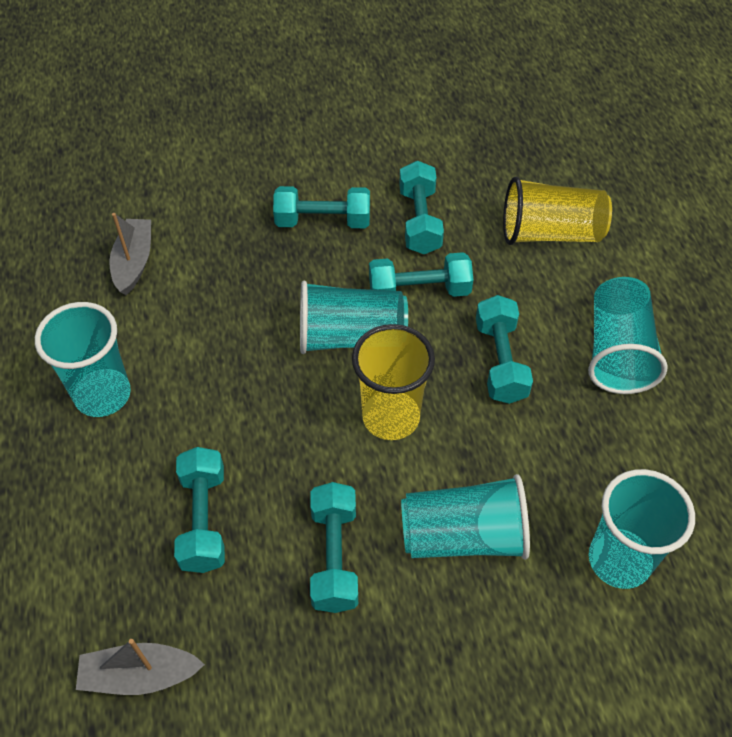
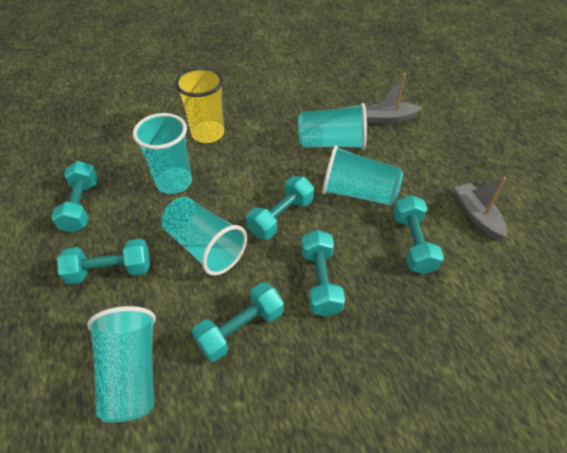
yellow cup: [352,324,435,440] [503,177,612,245] = 2 -> [175,67,224,143] = 1

